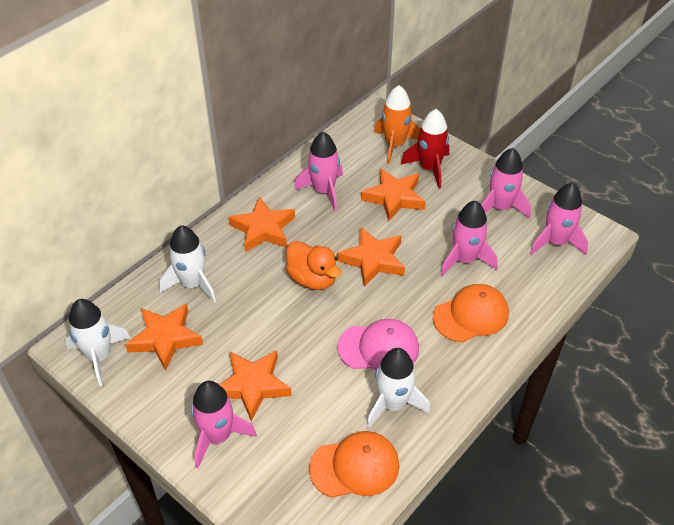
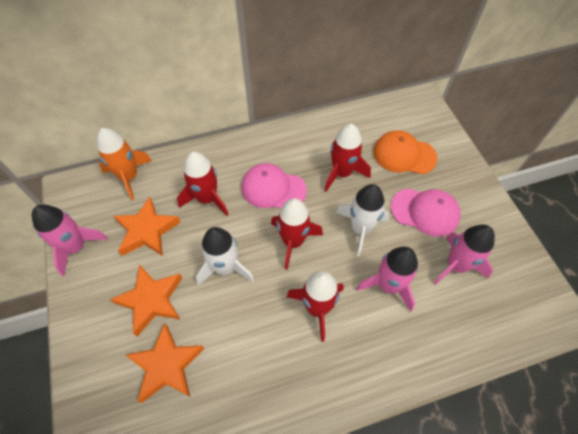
orange cap: [309,431,399,498] [433,284,509,342] = 2 -> [373,130,437,174] = 1
orange duck: [286,241,341,290] = 1 -> none = 0
orange star: [125,303,203,371] [219,350,292,422] [228,196,295,252] [337,227,405,287] [361,168,426,222] = 5 -> [110,264,182,336] [114,197,180,256] [126,323,204,403] = 3
pink cap: [337,319,419,371] = 1 -> [241,163,307,209] [391,188,461,237] = 2
pink rocket: [191,381,257,468] [294,132,343,211] [440,200,497,276] [481,148,531,219] [530,183,588,255] = 5 -> [32,204,108,276] [356,246,418,312] [434,224,495,285] = 3
red rocket: [401,109,449,189] = 1 -> [177,152,229,216] [271,198,323,270] [286,271,344,342] [324,124,371,191] = 4
white rocket: [65,299,131,386] [159,225,216,303] [367,348,430,429] = 3 -> [196,227,254,286] [336,184,390,256] = 2

